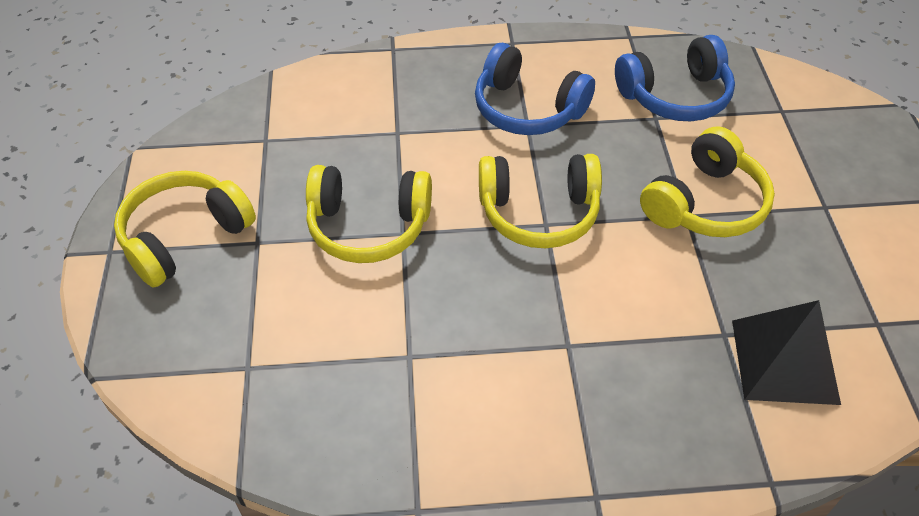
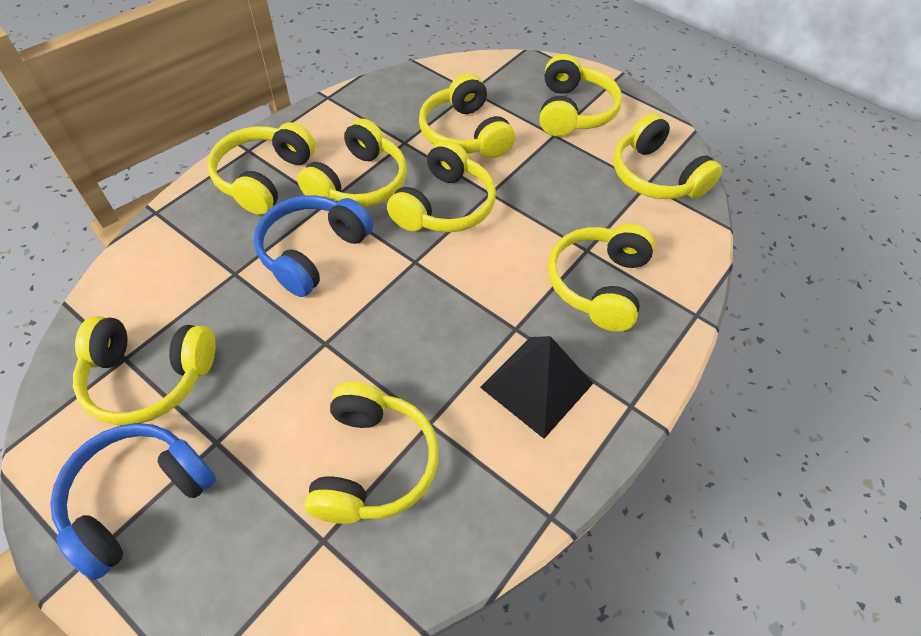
yellow headphones: [114,171,256,288] [306,165,432,263] [479,154,602,248] [640,126,775,237] = 4 -> [73,316,216,425] [207,122,315,215] [297,119,407,207] [305,382,439,524] [387,140,496,232] [419,74,515,158] [540,54,622,136] [548,224,655,332] [613,113,722,199] = 9

